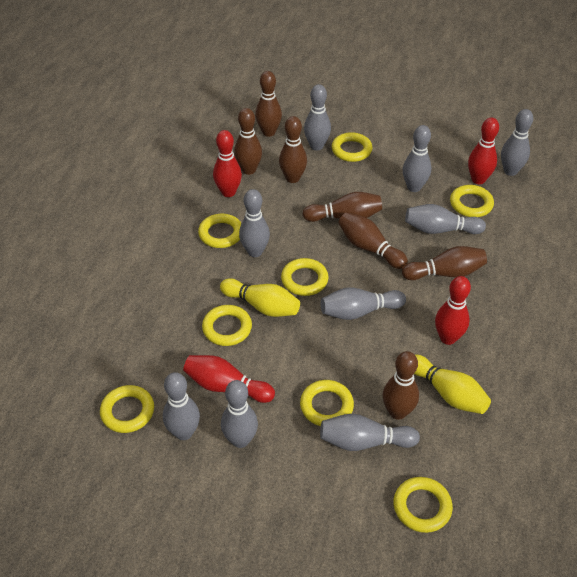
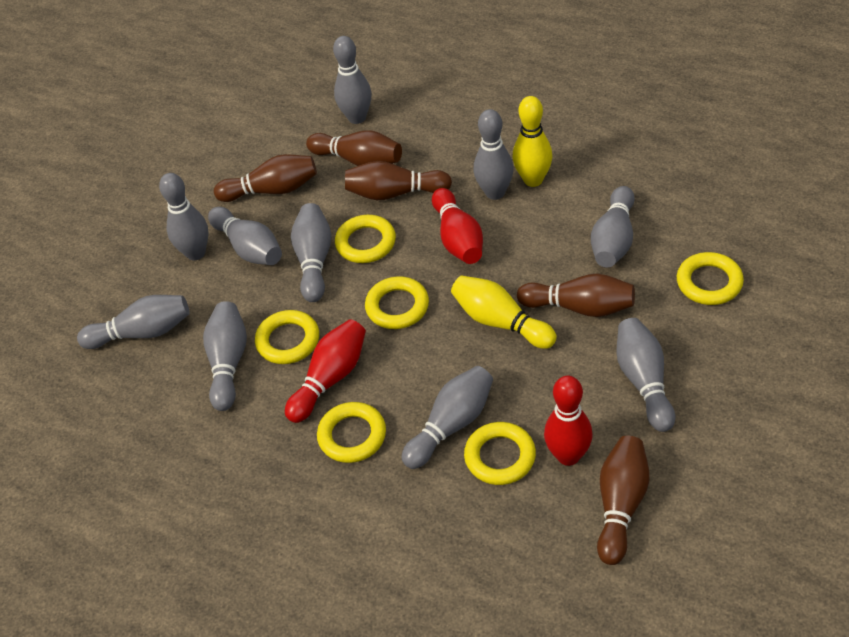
brown bowling pin: [234,108,262,175] [255,71,282,137] [279,116,307,183] [302,192,382,222] [338,212,408,269] [383,351,419,420] [402,246,487,280] = 7 -> [214,154,317,202] [306,130,402,166] [345,161,452,200] [517,273,635,317] [597,436,649,565] = 5
grey bowling pin: [163,372,200,440] [221,380,258,448] [239,189,270,257] [304,84,331,151] [320,414,420,451] [321,287,406,320] [403,125,431,192] [405,204,486,234] [501,109,533,176] = 9 -> [77,295,190,349] [159,173,208,260] [203,301,247,411] [208,207,282,265] [291,203,332,302] [333,36,371,124] [402,366,493,469] [474,109,514,200] [591,186,635,267] [616,318,675,432] = 10
red bowling pin: [183,355,275,403] [213,130,242,197] [435,276,471,345] [468,118,499,184] = 4 -> [285,319,366,423] [432,188,483,264] [544,375,593,466] = 3
yellow ring: [100,385,154,433] [198,214,242,248] [202,305,252,346] [281,258,329,296] [300,380,354,426] [332,132,372,162] [393,477,453,533] [450,185,494,217] = 8 -> [255,310,319,364] [317,402,386,463] [335,215,396,263] [365,276,429,329] [464,422,536,485] [677,252,744,305] = 6

